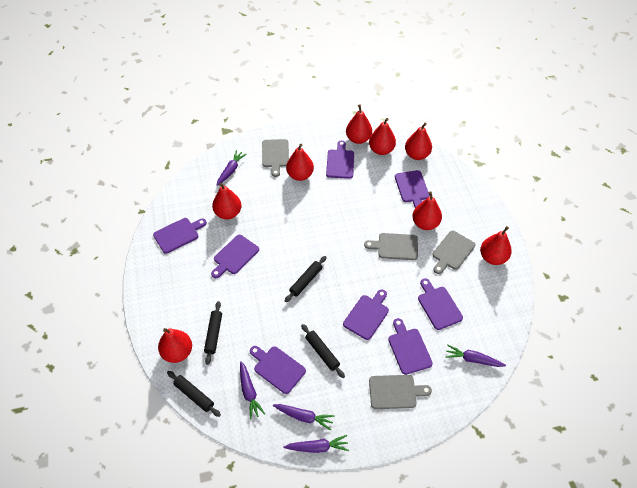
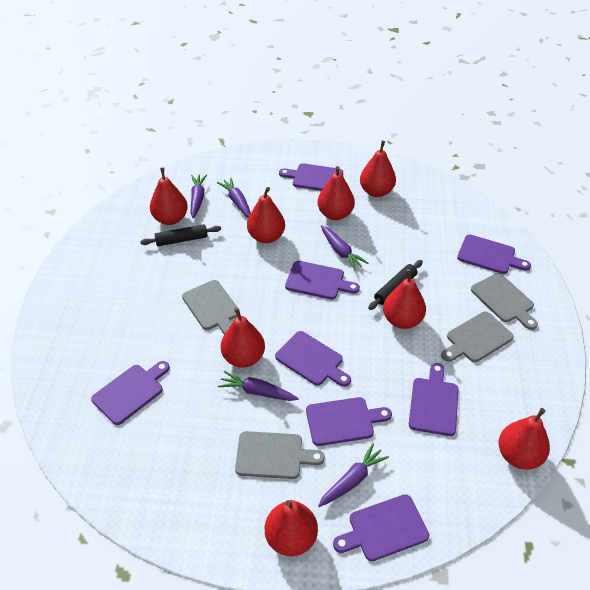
black rolling pin: [167,371,221,417] [204,301,222,365] [285,256,327,302] [301,324,345,378] = 4 -> [140,224,221,246] [368,260,423,310] = 2

